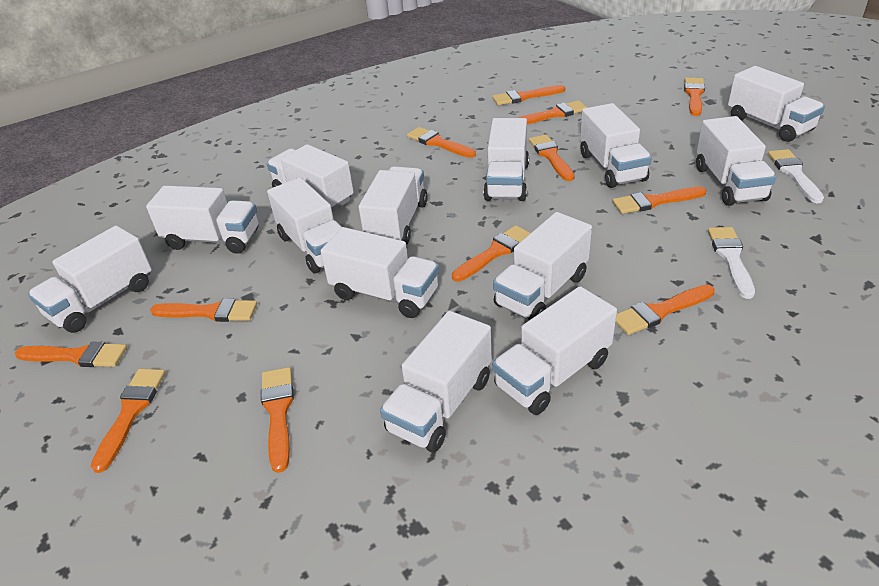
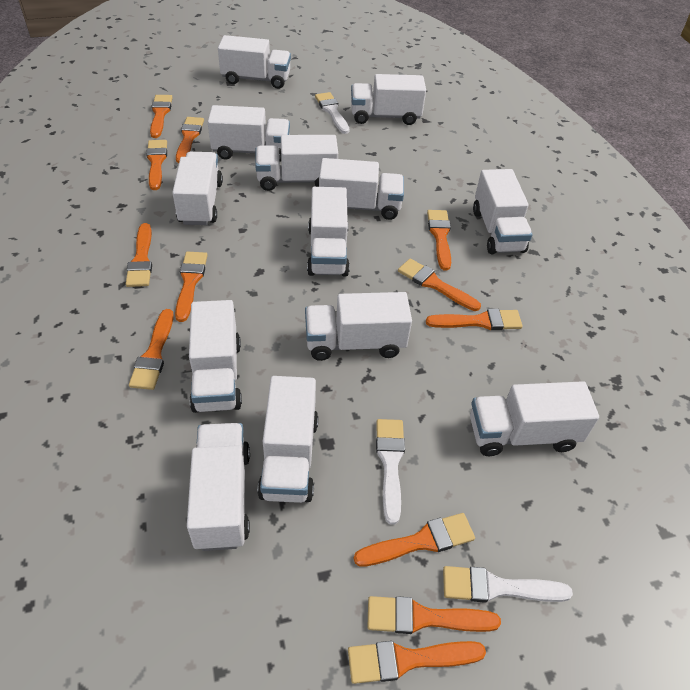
white brush: [708,227,755,299] [768,149,824,203] = 2 -> [315,92,350,134] [376,419,405,525] [443,566,573,603] = 3

